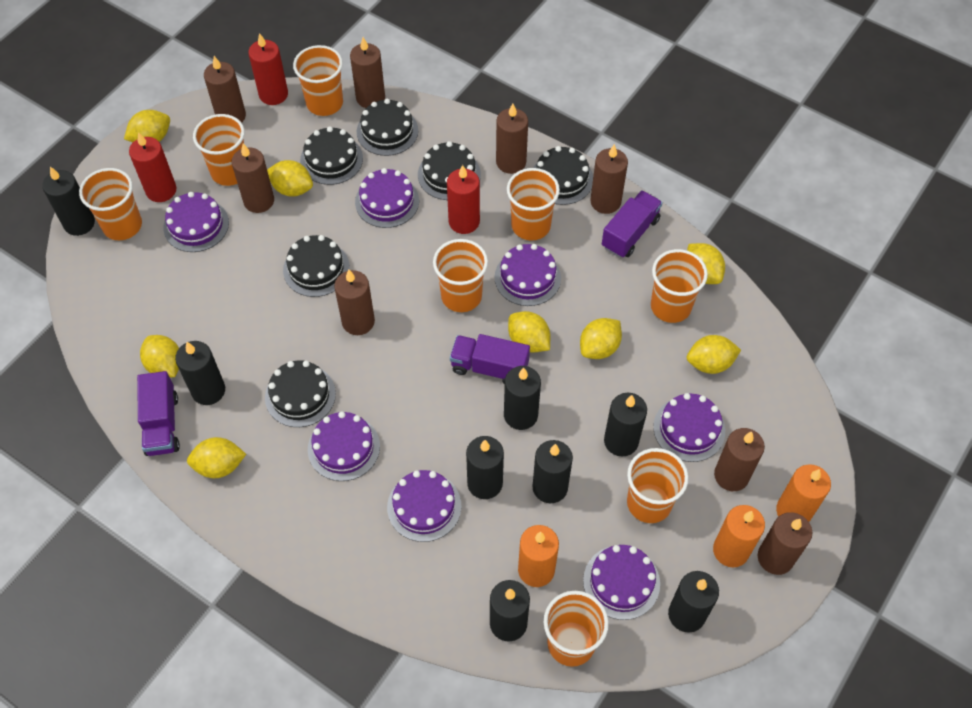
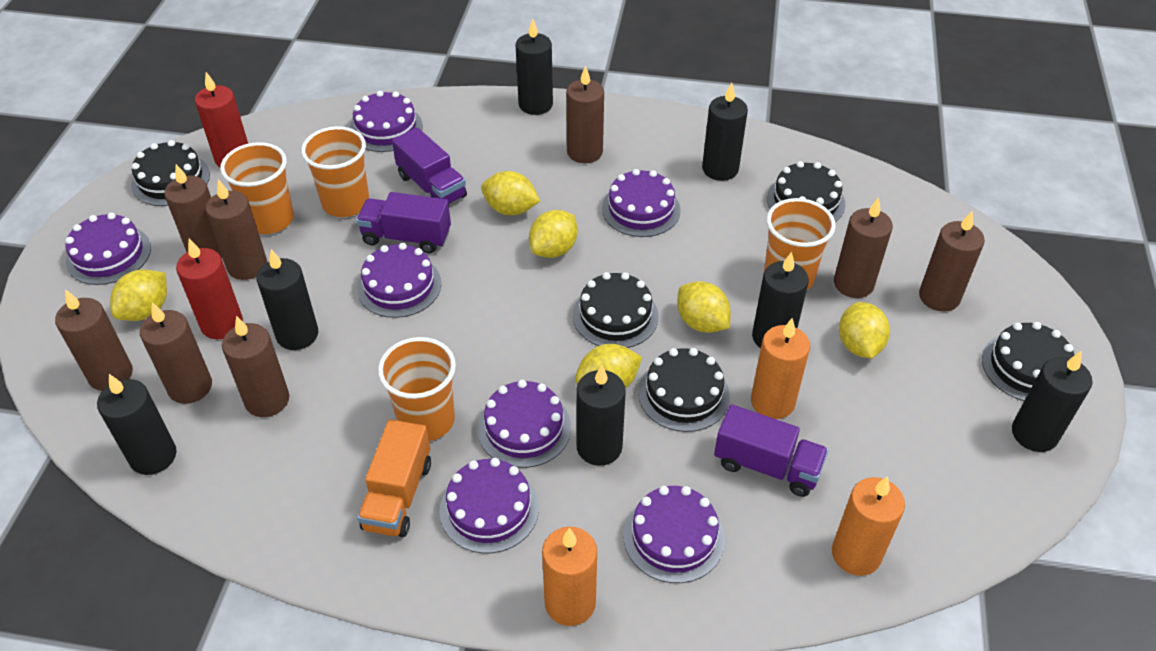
black cake: [265,360,336,427] [283,235,350,297] [300,126,363,185] [357,99,418,156] [418,141,481,200] [533,146,593,205] = 6 -> [131,140,210,206] [573,272,659,348] [638,348,730,432] [767,161,845,222] [982,322,1075,401] = 5
black candle: [42,167,95,236] [175,341,225,405] [466,436,504,499] [490,580,530,642] [504,366,541,430] [533,440,573,503] [604,393,647,457] [668,571,719,633] = 8 -> [97,374,177,475] [256,249,318,350] [516,19,553,115] [576,365,626,466] [702,83,748,181] [752,252,809,348] [1012,351,1093,452] = 7
orange cup: [79,168,142,240] [193,114,245,186] [293,45,343,116] [433,239,488,312] [507,168,560,240] [544,591,609,667] [627,448,689,523] [651,249,708,323] = 8 -> [220,142,294,234] [301,126,369,217] [378,337,456,441] [764,198,836,290] = 4
orange truck: none = 0 -> [357,419,431,537] = 1
red candle: [129,132,177,202] [248,33,288,105] [447,165,480,234] = 3 -> [176,239,243,339] [195,72,248,167] = 2
yellow lemon: [124,110,170,143] [140,335,179,377] [187,437,246,478] [267,160,313,197] [508,311,550,353] [580,318,622,359] [687,243,725,284] [687,335,741,374] = 8 -> [110,269,167,321] [481,171,540,215] [529,210,578,258] [575,344,642,389] [677,281,731,333] [839,302,890,359] = 6

